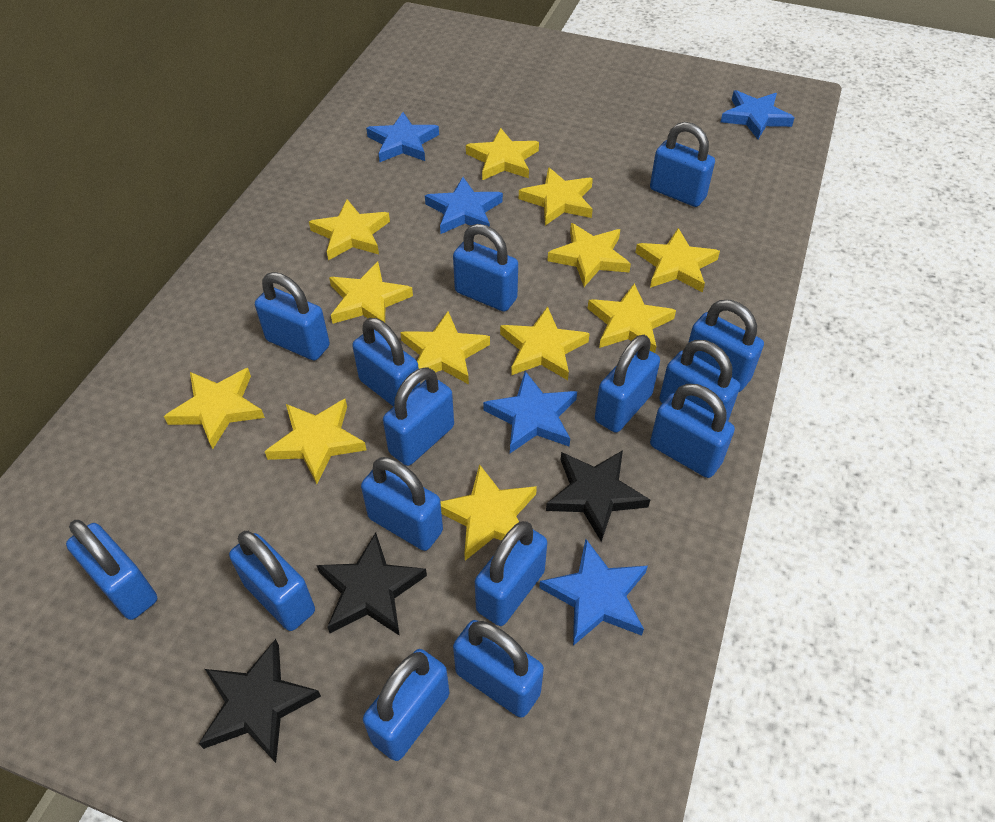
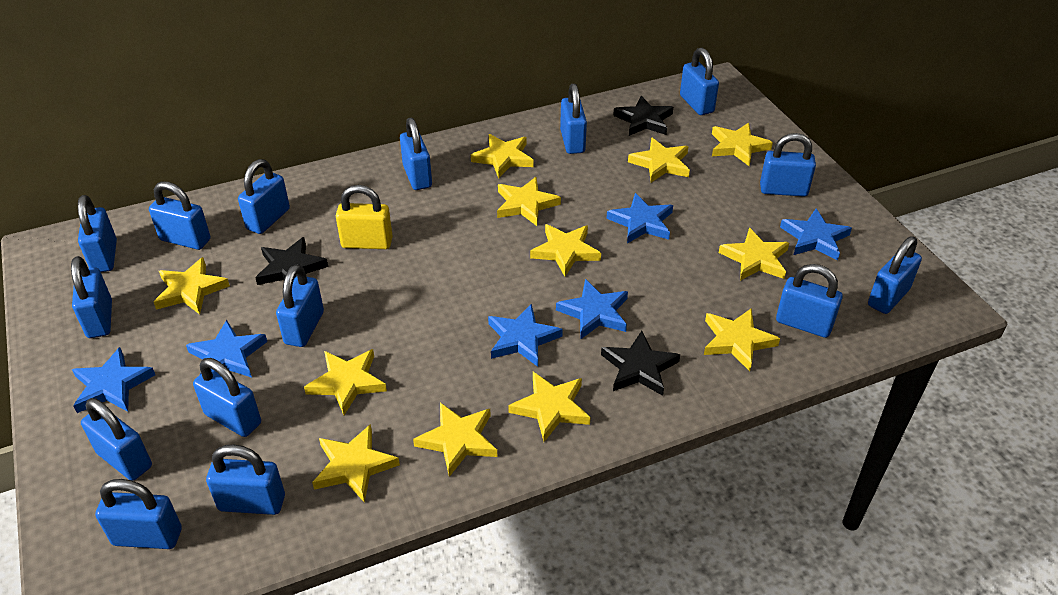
blue star: [366,112,439,162] [425,177,503,234] [483,371,577,453] [539,539,648,646] [721,90,794,139] = 5 -> [72,347,155,413] [186,320,267,377] [488,304,563,367] [556,279,628,339] [606,193,673,243] [780,208,852,260] = 6
yellow padlock: none = 0 -> [336,185,393,249] = 1

